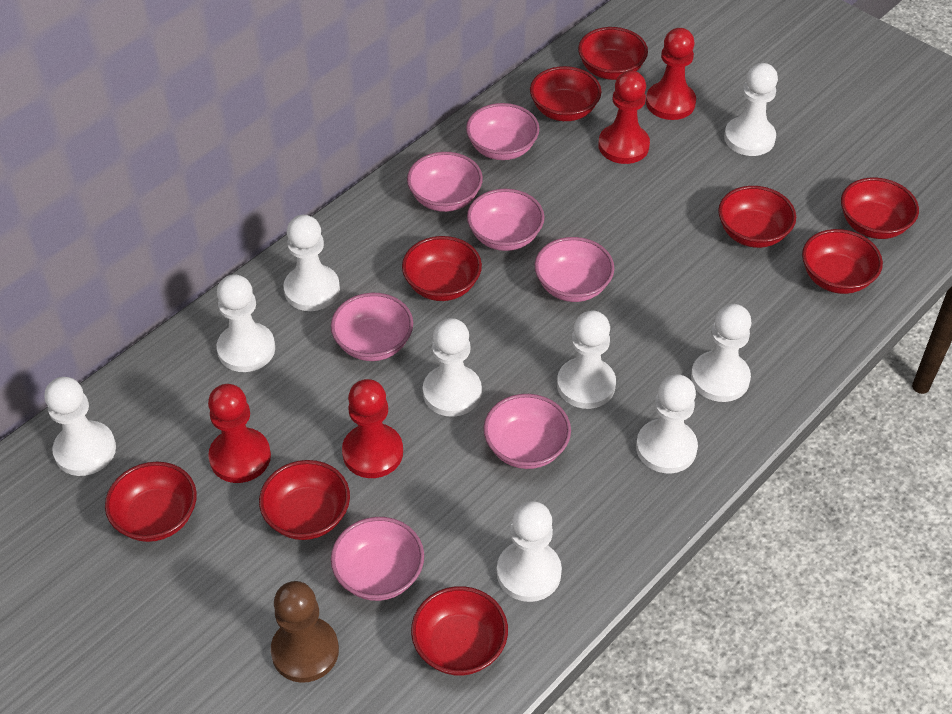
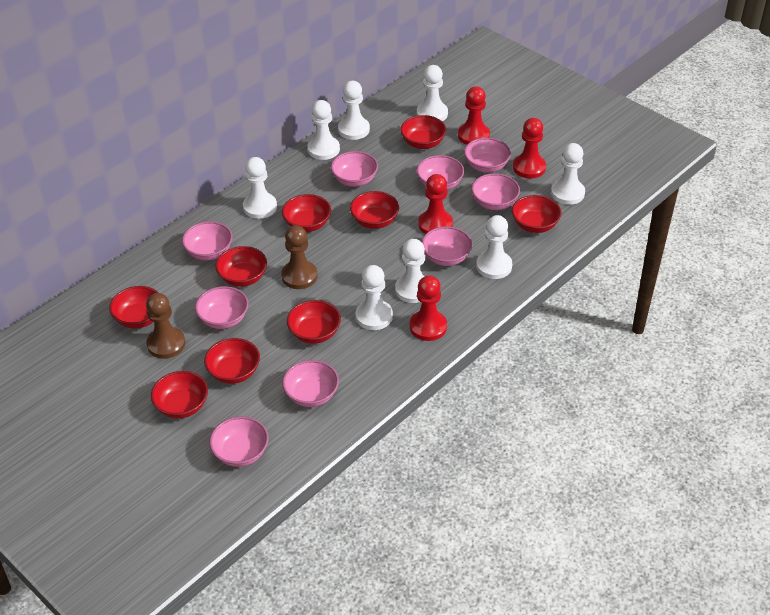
brown pawn: [271,581,339,683] = 1 -> [146,293,185,359] [281,225,318,289] = 2
pink bowl: [331,293,413,361] [331,517,424,601] [407,152,483,212] [466,103,540,160] [467,189,545,251] [484,394,571,469] [535,237,614,302] = 7 -> [182,221,233,261] [195,286,248,329] [209,416,269,467] [282,360,339,407] [331,151,378,187] [416,155,464,190] [422,226,472,266] [464,138,511,173] [471,173,520,210] = 9
white pawn: [44,377,116,476] [217,274,275,372] [284,215,340,311] [423,318,482,417] [497,501,562,602] [557,310,616,409] [636,374,698,473] [691,304,751,402] [724,63,778,156] = 9 -> [243,157,277,219] [308,100,340,160] [338,81,370,140] [356,265,393,330] [395,239,425,303] [417,65,448,121] [476,215,512,279] [551,143,585,205] = 8

